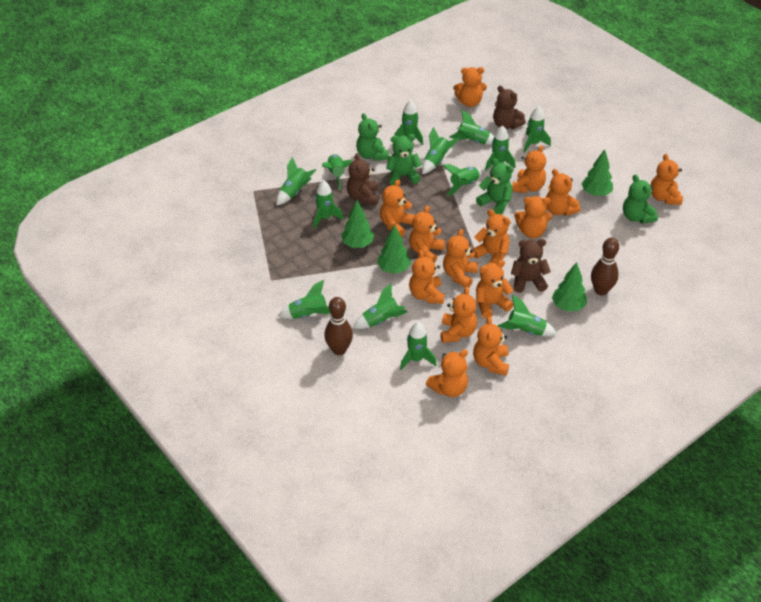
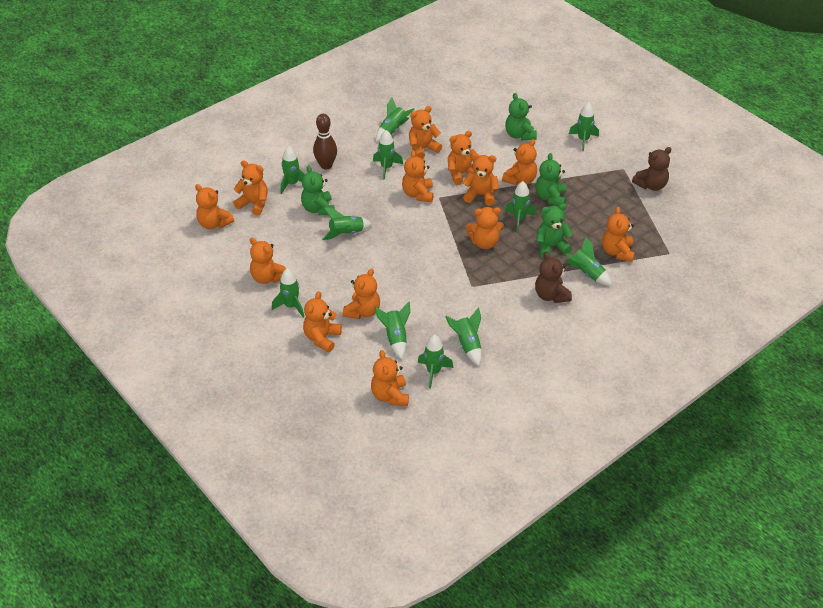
brown bowling pin: [324,297,353,355] [591,238,619,295] = 2 -> [313,114,337,169] = 1
brown teddy bear: [347,153,379,205] [493,86,526,129] [511,239,551,293] = 3 -> [535,252,572,303] [632,147,671,191] = 2
green rocket: [276,157,316,205] [278,280,330,319] [314,180,344,229] [322,154,353,190] [353,283,408,329] [394,100,423,145] [400,322,436,370] [422,127,459,174] [442,164,482,196] [450,110,494,145] [485,125,516,171] [498,295,557,336] [524,106,551,153] = 13 -> [272,268,304,317] [280,146,305,194] [322,207,372,240] [373,130,403,179] [374,302,410,359] [376,97,414,141] [418,334,453,388] [445,307,482,366] [505,181,537,232] [565,236,612,286] [569,102,599,151] = 11
green tree: [341,200,374,248] [377,225,411,274] [552,262,587,312] [582,149,613,196] = 4 -> none = 0
orange teddy bear: [380,179,415,237] [409,205,445,263] [409,250,444,304] [426,349,468,397] [441,287,477,343] [443,229,478,288] [453,67,487,107] [472,209,511,264] [473,316,509,376] [476,260,513,319] [512,145,546,193] [514,196,552,238] [546,169,580,216] [650,154,683,205] = 14 -> [195,184,234,229] [233,160,268,216] [250,238,286,284] [303,291,342,352] [343,268,380,319] [371,350,409,406] [402,150,434,202] [409,106,442,159] [448,131,476,185] [463,153,499,206] [466,207,504,249] [502,139,537,185] [602,207,635,262] = 13

